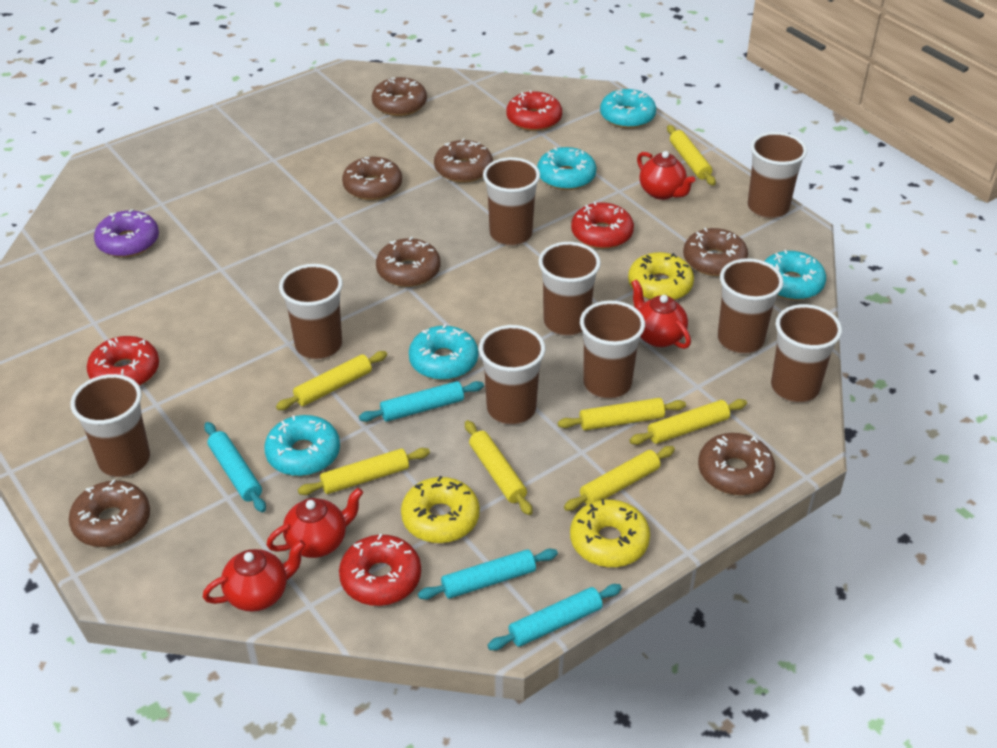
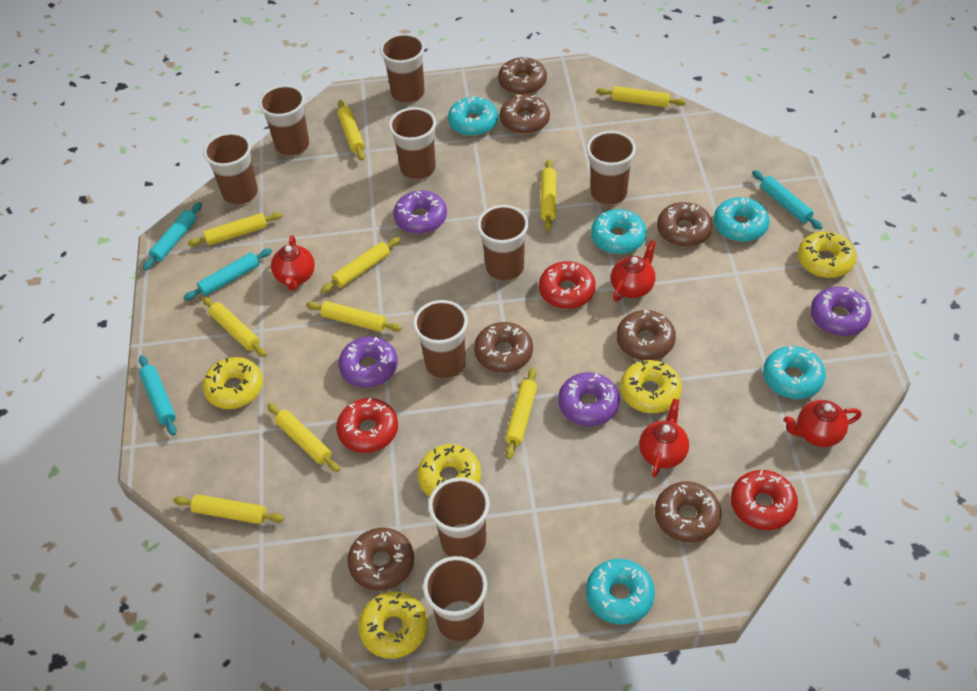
purple donut: [94,209,159,257] = 1 -> [338,336,398,388] [393,191,447,234] [558,372,620,426] [810,286,871,336] = 4
red donut: [87,336,159,386] [339,534,421,606] [506,90,562,131] [571,202,634,249] = 4 -> [336,398,398,453] [539,261,596,309] [731,470,798,530] = 3
yellow donut: [401,476,480,543] [570,499,650,567] [628,252,694,300] = 3 -> [203,357,263,409] [358,591,428,659] [417,444,481,497] [620,360,682,413] [798,232,856,278] = 5
yellow rolling pin: [276,351,387,410] [298,448,430,495] [465,420,533,515] [558,398,686,430] [564,446,675,511] [629,399,747,445] [667,125,716,186] = 7 -> [173,494,284,524] [187,212,282,246] [203,297,267,357] [267,403,340,472] [306,301,402,332] [321,237,401,293] [337,100,365,161] [505,367,537,460] [540,159,556,231] [596,86,686,108] = 10

